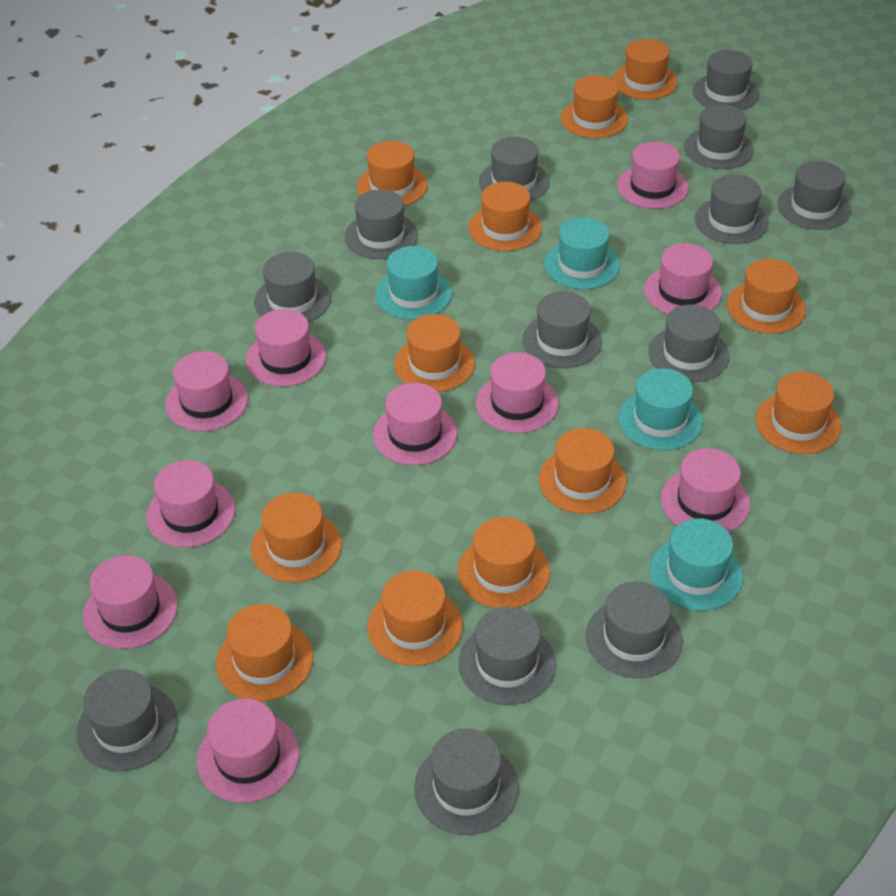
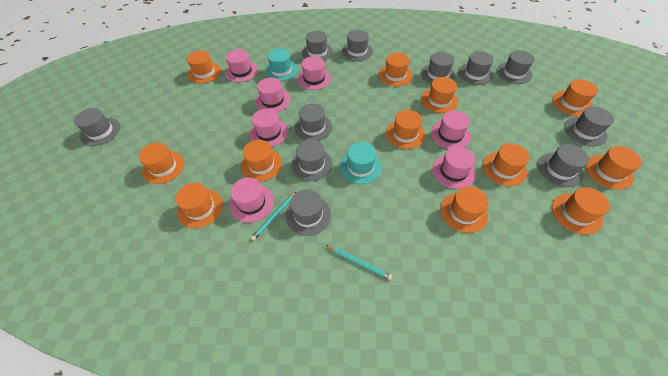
grey hat: [76,669,178,771] [254,252,331,322] [345,189,418,259] [414,728,519,835] [458,607,556,705] [479,137,549,201] [522,291,602,368] [586,582,683,678] [648,304,730,382] [684,104,754,169] [693,50,759,110] [695,174,769,244] [777,161,851,230] = 13 -> [74,108,120,146] [285,189,331,236] [291,140,332,181] [294,103,332,141] [302,31,333,61] [342,30,373,61] [421,52,455,84] [458,51,494,85] [497,50,534,84] [537,144,589,187] [564,107,614,146] = 11
pink hat: [83,555,178,649] [146,460,235,548] [165,351,248,431] [197,698,299,803] [246,309,326,387] [373,383,457,465] [476,352,559,433] [617,142,689,209] [644,243,722,314] [661,448,750,532] = 10 -> [225,49,258,82] [229,177,274,223] [250,109,288,147] [255,78,291,112] [297,56,331,90] [431,110,471,149] [432,146,476,189] = 7
turquoise hat: [375,246,452,320] [545,217,620,289] [618,368,703,450] [650,518,743,611] = 4 -> [265,48,298,81] [340,142,382,184] = 2
turquoise pencil: none = 0 -> [251,192,296,241] [326,245,392,280] = 2

